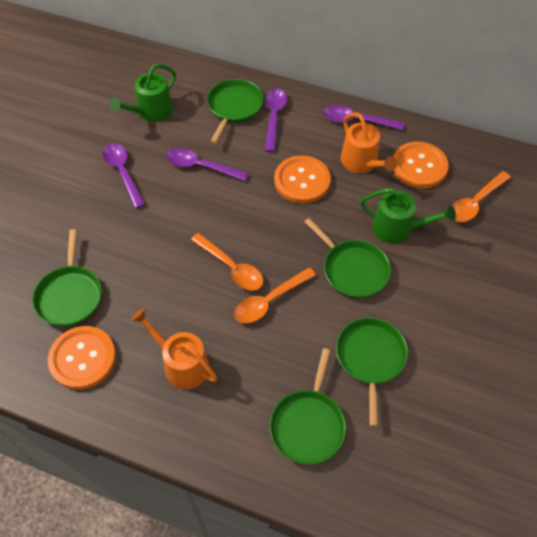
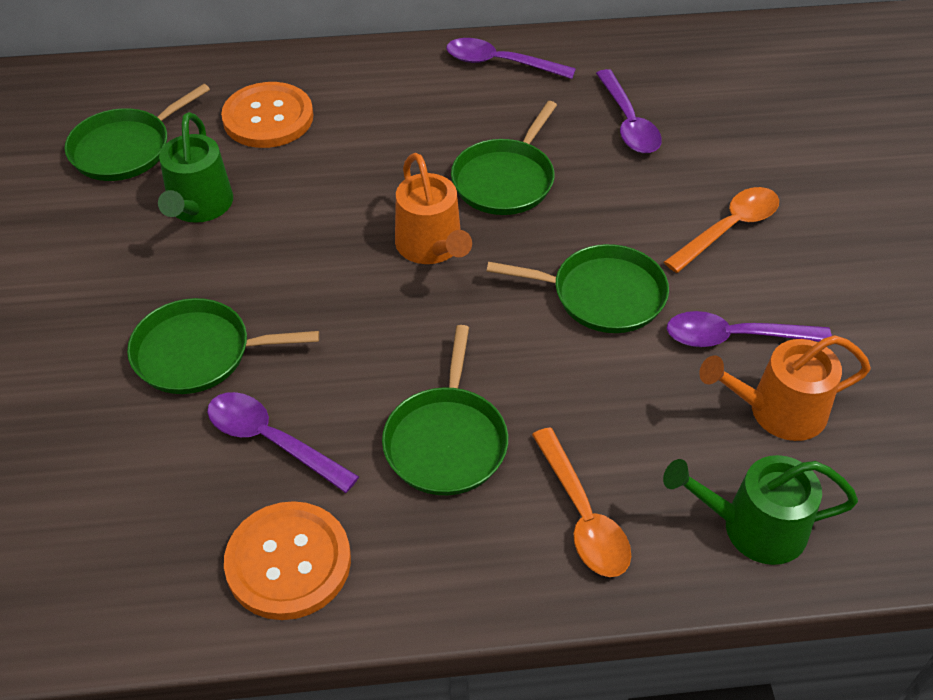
orange button: [48,326,116,390] [274,155,331,204] [393,142,449,188] = 3 -> [221,82,314,148] [224,501,351,620] = 2
orange spoon: [191,233,264,291] [234,267,316,324] [452,171,511,222] = 3 -> [532,427,631,577] [664,187,779,273] = 2

